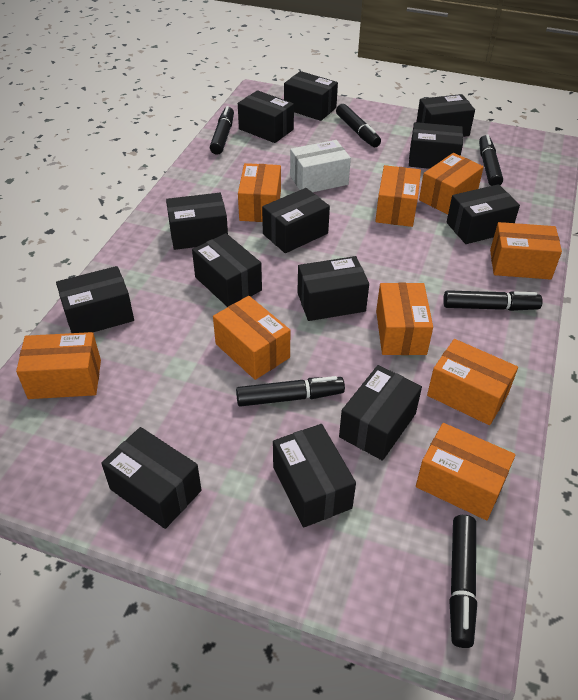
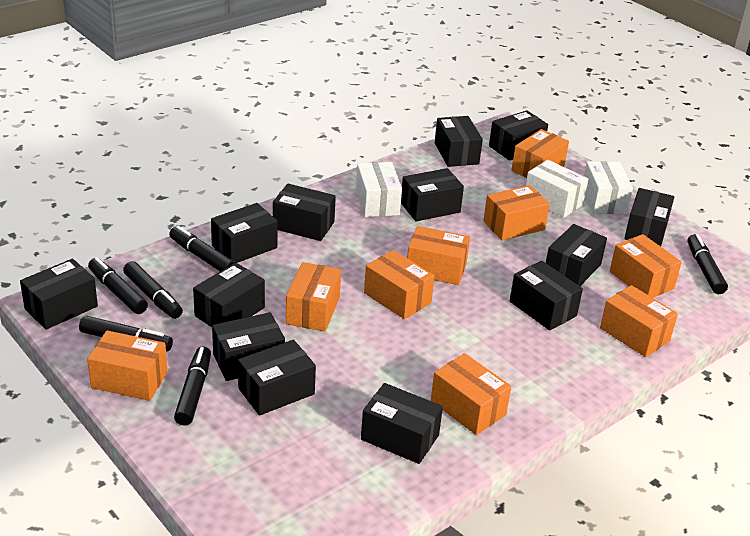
white box: [290,140,351,192] = 1 -> [356,162,402,217] [526,160,589,218] [584,161,633,214] = 3

